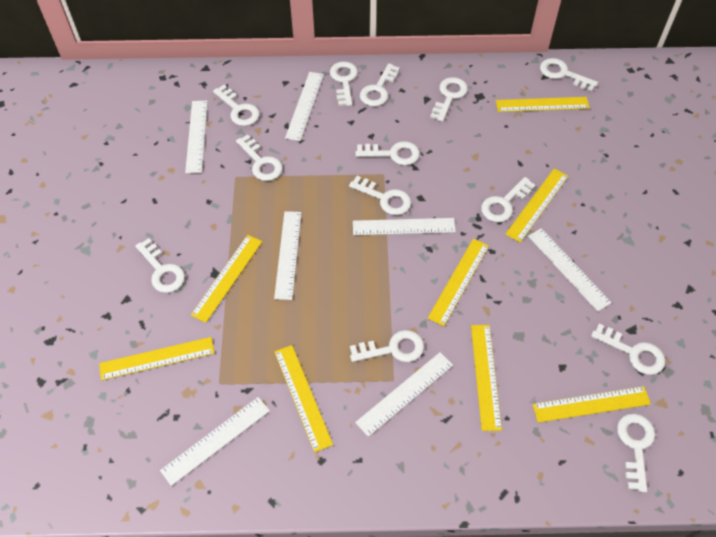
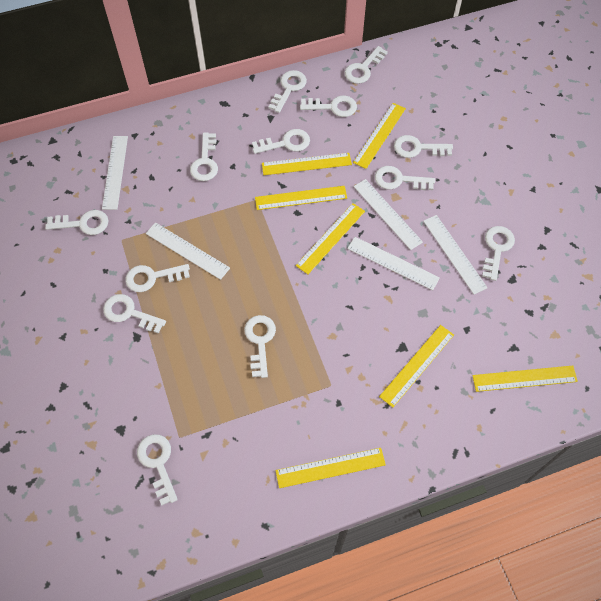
white ruler: [160,397,270,486] [185,101,208,173] [274,211,301,300] [285,72,324,141] [353,218,456,235] [355,352,453,437] [528,228,612,312] = 7 -> [102,136,128,210] [146,222,230,280] [347,237,440,290] [354,179,423,250] [423,215,488,294] = 5
yellow ruler: [99,337,215,381] [191,235,262,323] [275,345,333,452] [428,239,489,326] [471,325,502,431] [496,97,590,112] [505,169,568,243] [532,386,651,423] = 8 -> [255,186,347,210] [262,153,352,175] [275,448,386,488] [296,203,365,274] [353,103,406,169] [379,325,454,408] [472,366,578,392] = 7

